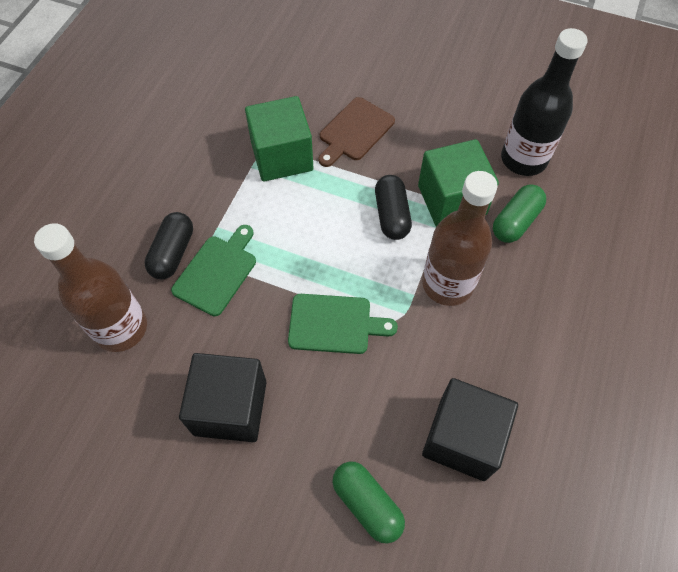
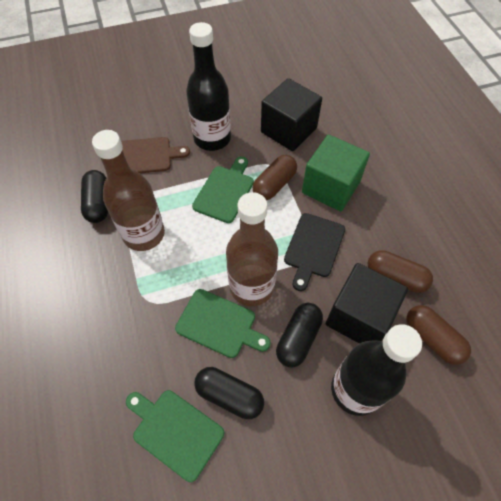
black bottle: [501,28,588,176] = 1 -> [186,22,231,151] [331,324,422,416] = 2
black capsule: [145,212,193,279] [375,175,412,240] = 2 -> [81,170,108,223] [194,367,264,419] [276,303,323,367] = 3
black cutting board: none = 0 -> [284,213,345,291] = 1
brown capsule: none = 0 -> [252,155,297,200] [368,250,433,293] [406,305,471,365] = 3
green capsule: [332,461,405,544] [493,184,546,243] = 2 -> none = 0
green cube: [245,96,313,182] [418,139,499,227] = 2 -> [302,134,370,211] = 1
green cutting board: [171,225,256,316] [288,294,398,354] = 2 -> [126,390,224,482] [175,289,271,358] [192,156,254,223] = 3

